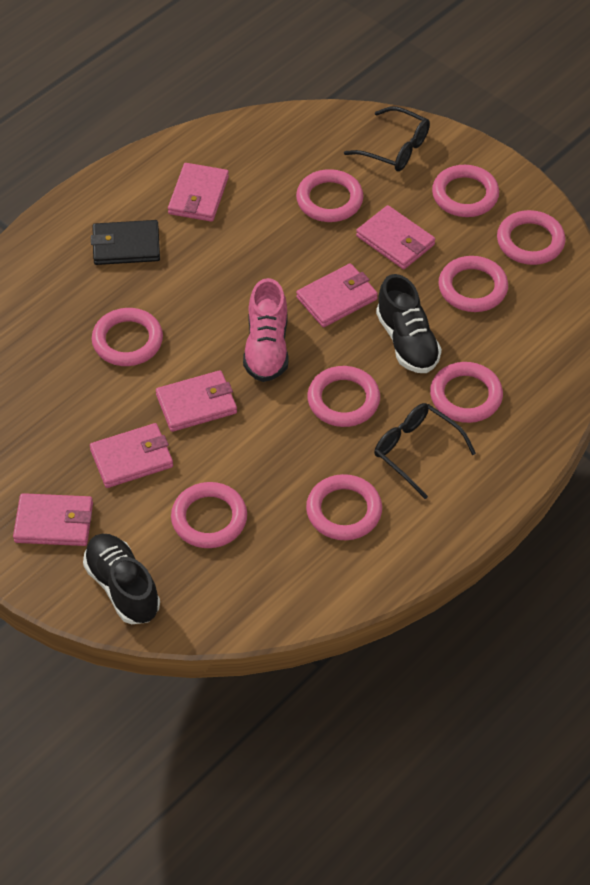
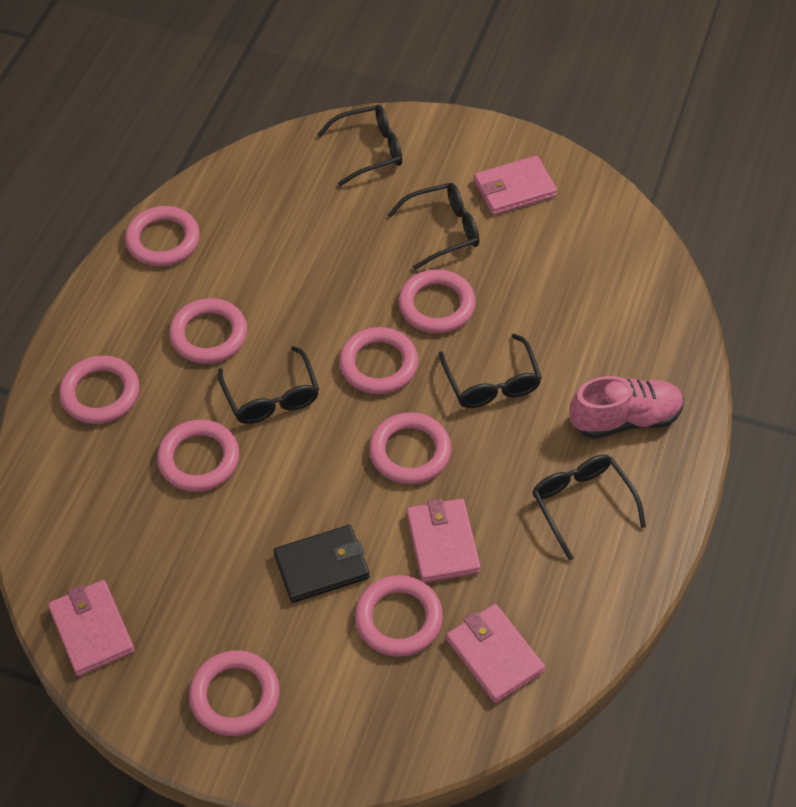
black glasses: [344,107,430,171] [374,403,476,499] = 2 -> [218,346,319,424] [317,105,402,186] [387,183,480,270] [439,334,542,408] [532,454,646,561] = 5
black shoe: [83,534,160,624] [376,274,442,373] = 2 -> none = 0
pink wallet: [13,493,93,546] [90,423,173,488] [156,370,237,432] [168,163,229,222] [296,263,378,327] [356,205,435,269] = 6 -> [48,580,135,676] [407,498,481,583] [446,604,545,703] [474,156,557,215] = 4

